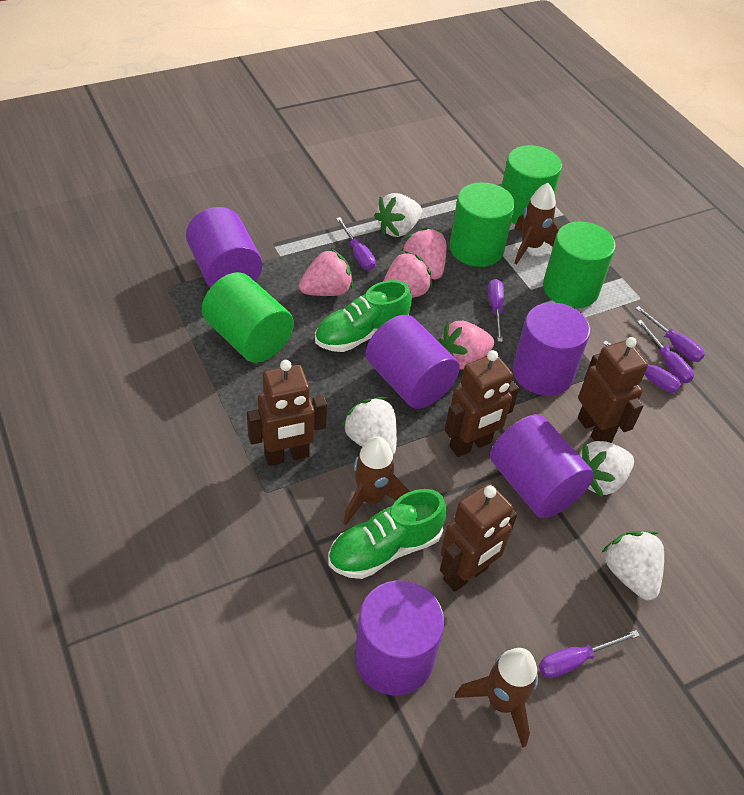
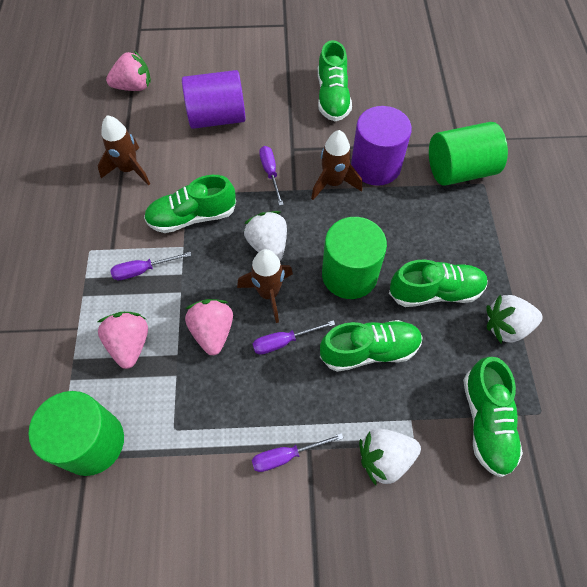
brown robot: [247,360,327,466] [440,483,517,592] [445,350,519,457] [578,337,648,443] = 4 -> none = 0
green cylinder: [202,272,294,363] [450,182,515,267] [501,145,562,224] [543,221,616,308] = 4 -> [29,391,124,476] [322,217,387,299] [429,122,508,186] = 3
green shoe: [315,280,412,352] [328,489,447,579] = 2 -> [144,175,236,233] [318,40,352,121] [320,320,423,372] [389,260,488,307] [463,357,523,477] = 5
pink strawberry: [299,249,353,296] [383,251,433,298] [401,227,447,279] [438,321,494,370] = 4 -> [98,312,148,369] [106,51,151,91] [185,299,233,355] = 3
purple cylinder: [186,207,262,288] [355,580,445,695] [366,315,460,409] [490,414,594,518] [512,302,590,396] = 5 -> [182,70,246,129] [351,106,412,186] = 2
purple screwdriver: [336,217,376,270] [488,279,504,342] [539,630,640,678] [603,340,682,393] [635,306,705,362] [637,320,694,383] = 6 -> [111,252,191,280] [252,433,343,472] [253,320,335,355] [259,146,284,206] = 4
white strawberry: [342,397,397,455] [374,193,422,237] [579,441,634,497] [601,531,664,600] = 4 -> [244,211,287,260] [359,429,421,485] [486,294,543,343] = 3

